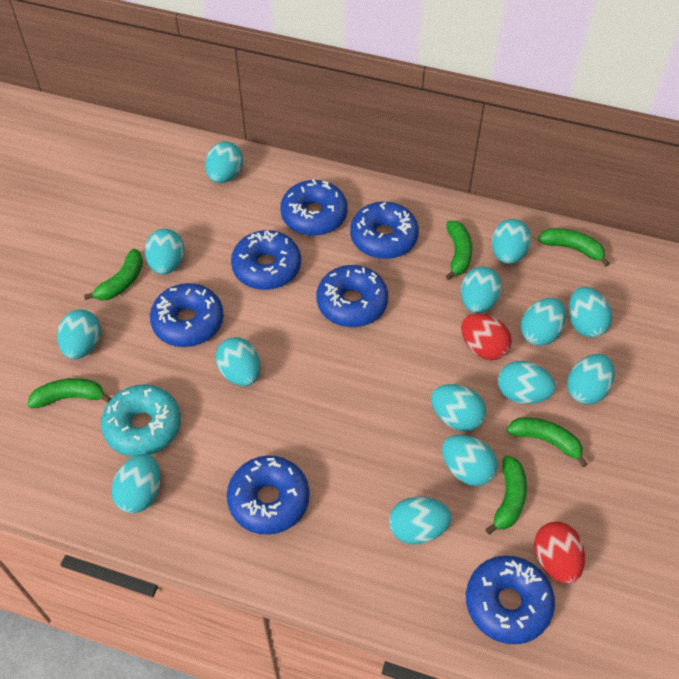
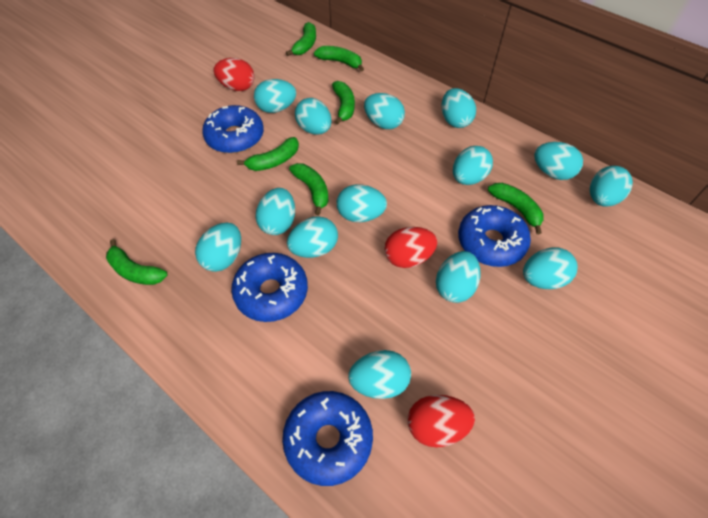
blue donut: [150,283,224,347] [227,456,310,535] [231,230,301,290] [280,179,348,236] [316,265,388,327] [350,202,419,259] [466,556,555,644] = 7 -> [202,105,264,153] [231,253,308,322] [282,391,373,486] [458,205,531,267] = 4
green banana: [27,378,112,408] [84,249,143,300] [446,221,472,280] [485,456,527,535] [507,417,587,467] [538,228,610,266] = 6 -> [106,239,168,285] [237,137,299,171] [286,22,316,56] [289,163,329,215] [314,46,364,72] [332,81,355,125] [488,183,544,234] = 7
red egg: [461,313,512,360] [534,522,585,584] = 2 -> [214,58,254,91] [384,227,437,268] [408,395,475,448] = 3
turquoise donut: [101,384,181,457] = 1 -> none = 0

